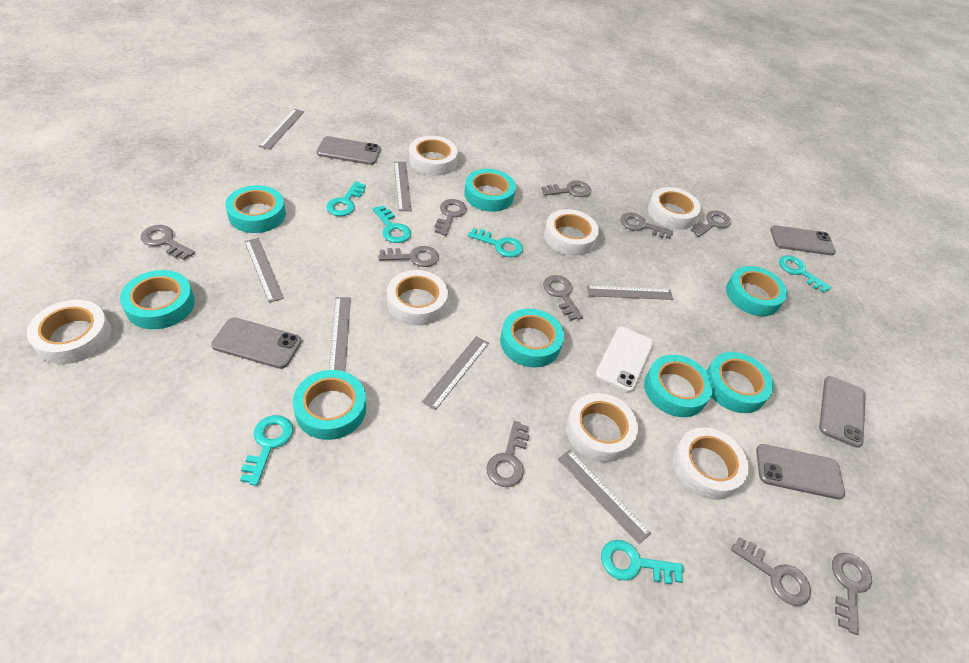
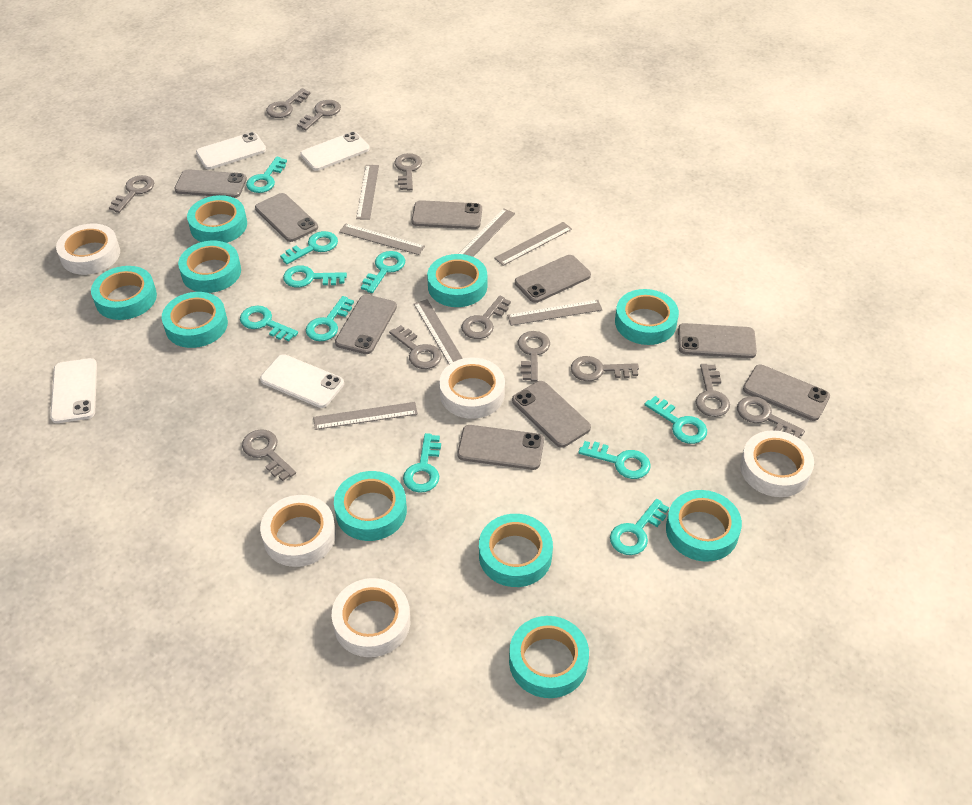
grey key: [141,225,195,260] [378,246,439,267] [435,199,467,236] [486,421,529,487] [541,181,591,197] [543,275,583,321] [620,212,673,239] [690,210,731,237] [731,537,811,606] [832,553,872,635] = 10 -> [109,175,154,213] [242,429,296,481] [266,88,311,118] [297,100,341,130] [389,325,442,369] [394,153,422,190] [461,296,511,339] [518,331,550,381] [571,356,639,381] [696,364,730,417] [737,396,805,438] = 11
grey phone: [211,318,301,369] [316,136,381,165] [756,444,845,500] [770,225,836,255] [819,376,866,448] = 5 -> [175,169,247,198] [255,193,318,242] [335,295,397,354] [412,200,482,229] [457,425,544,470] [512,381,591,448] [515,255,591,303] [678,323,757,358] [743,365,830,421] = 9
turquoise key: [240,415,293,486] [326,181,366,216] [373,205,411,243] [468,228,523,257] [601,540,684,584] [779,255,831,293] = 6 -> [240,306,298,341] [246,157,287,193] [280,231,338,264] [283,265,347,287] [306,296,354,341] [361,251,405,293] [403,433,441,493] [578,441,651,479] [610,499,669,555] [644,396,707,444] = 10
turquoise tape: [120,270,195,329] [225,185,286,233] [293,370,366,440] [464,169,516,212] [500,309,564,367] [644,355,713,417] [707,352,774,413] [726,266,787,316] = 8 -> [91,266,157,320] [162,292,228,348] [178,241,241,293] [187,195,247,243] [334,471,407,541] [427,254,487,307] [479,514,553,587] [509,616,589,698] [615,289,679,345] [666,490,742,562] = 10
white phone: [596,327,654,392] = 1 -> [50,358,97,423] [196,132,266,169] [260,354,344,408] [300,132,370,171] = 4
white tape: [27,300,111,364] [387,270,448,326] [409,136,458,176] [544,209,599,256] [566,393,638,462] [648,187,701,230] [672,427,749,500] = 7 -> [56,224,120,275] [260,495,336,567] [332,578,410,657] [439,358,505,419] [740,430,814,497] = 5

